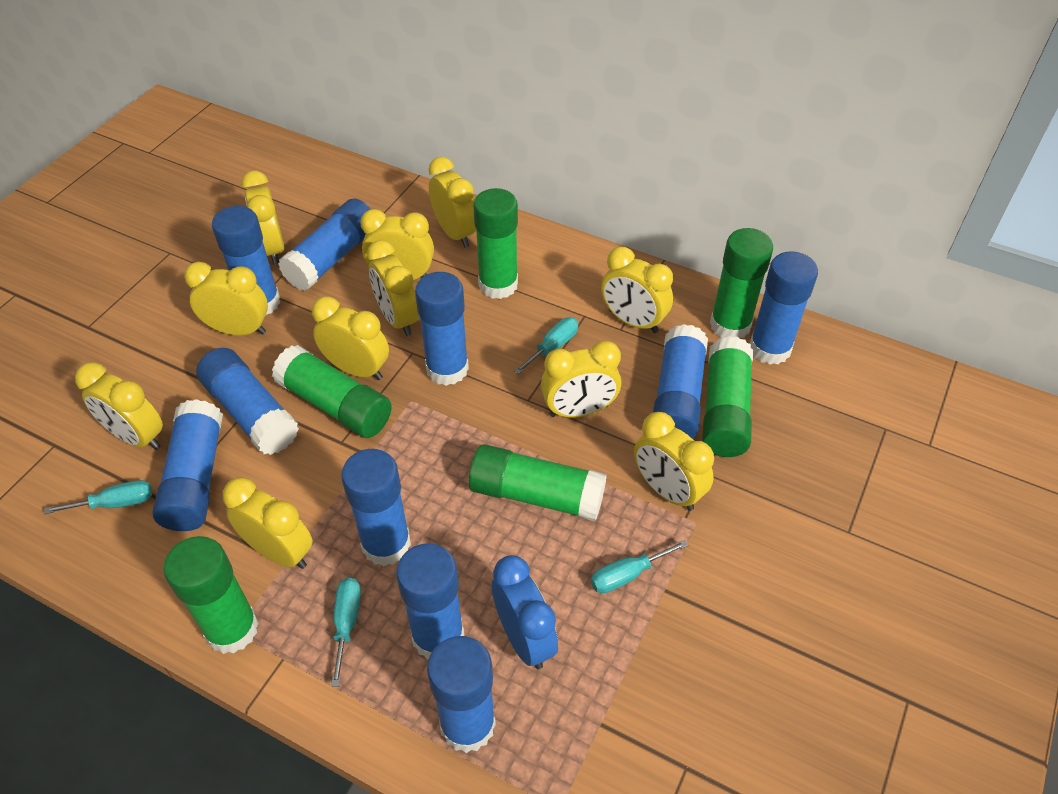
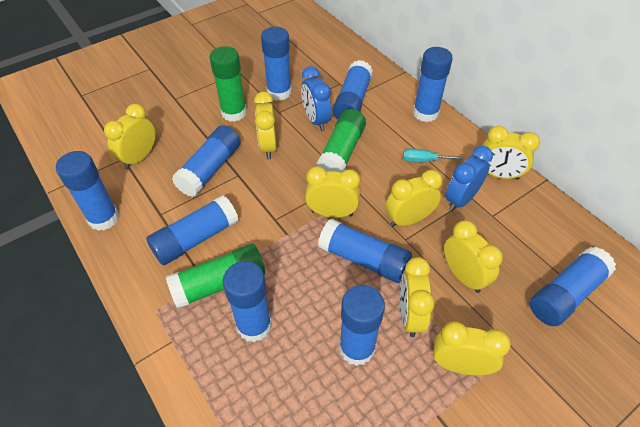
blue clock: [492,555,558,669] = 1 -> [301,66,332,131] [445,146,493,211] = 2
green glue stick: [163,536,259,654] [272,345,392,438] [469,444,607,521] [473,188,518,299] [702,336,753,457] [710,228,773,338] = 6 -> [166,244,265,309] [210,46,247,122] [316,109,366,173] = 3
turquoise screwdriver: [44,480,152,514] [331,578,361,687] [514,317,579,374] [591,540,688,593] = 4 -> [403,149,463,162] = 1
yellow clock: [75,362,163,450] [184,262,268,336] [223,477,313,569] [241,171,285,265] [312,296,389,380] [360,209,434,280] [367,240,419,336] [429,157,476,248] [541,341,621,418] [601,247,673,333] [634,412,714,511] = 11 -> [104,104,156,169] [254,92,277,159] [305,166,360,218] [386,170,442,227] [400,257,435,337] [433,321,511,375] [444,220,503,293] [482,126,540,180] = 8

